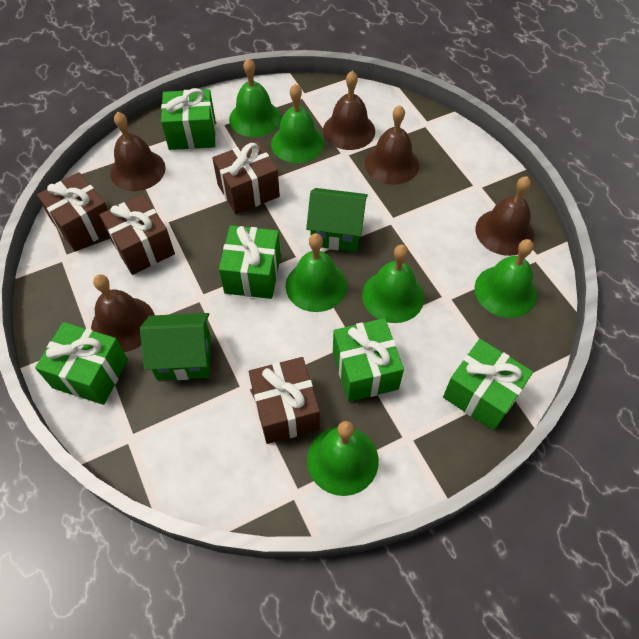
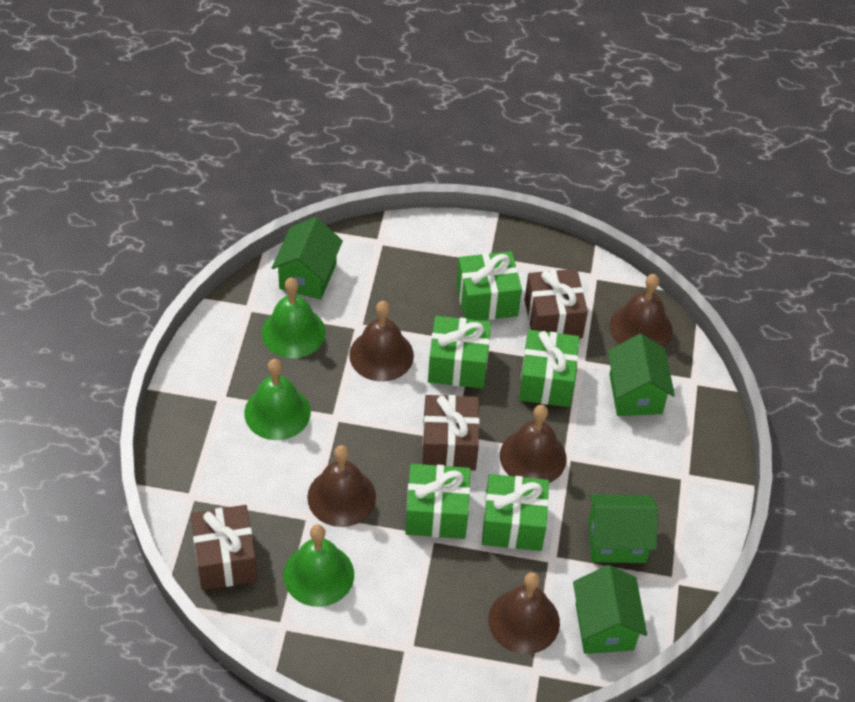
brown gift: [37,172,108,252] [99,194,175,275] [212,140,280,214] [249,357,320,444] = 4 -> [191,505,257,590] [422,395,479,471] [525,269,588,339] = 3
green bell: [229,58,281,137] [271,84,324,163] [285,233,347,312] [307,421,379,496] [362,244,424,323] [475,239,537,318] = 6 -> [244,359,311,440] [262,277,325,358] [283,525,354,607] = 3
green house: [140,313,211,380] [306,188,368,252] = 2 -> [272,217,343,300] [573,565,647,654] [588,494,658,563] [608,334,675,416] = 4

